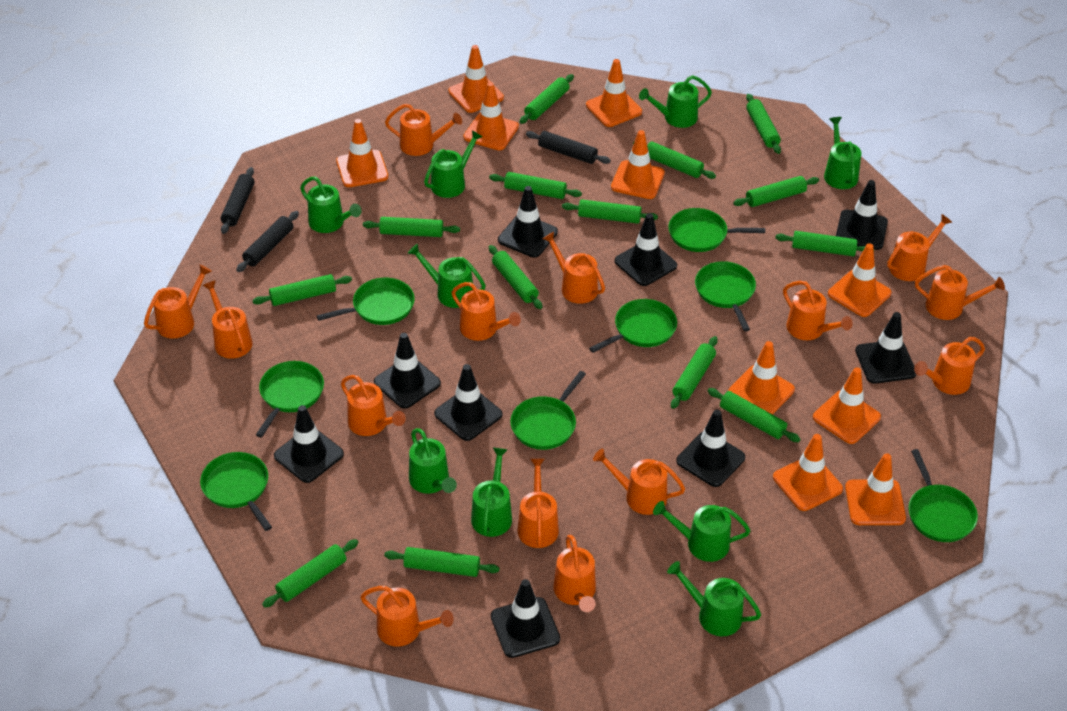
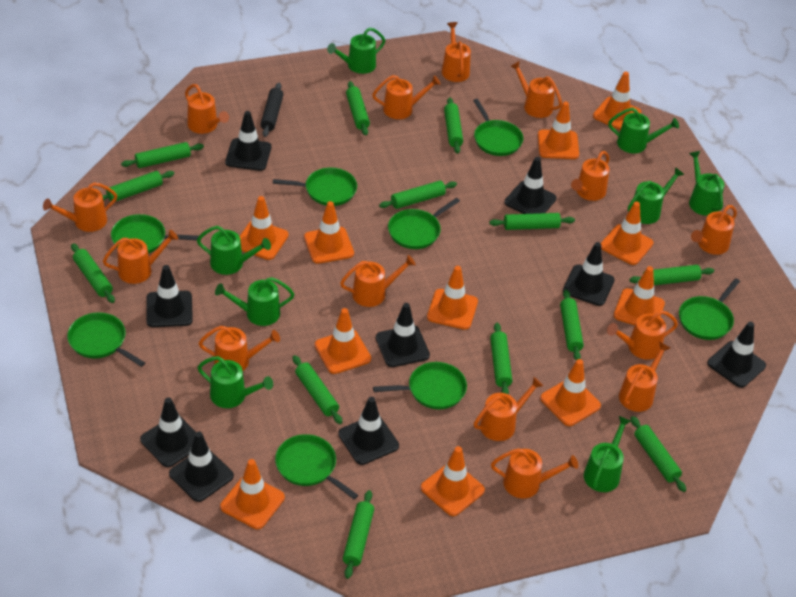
black rolling pin: [221,167,255,234] [236,211,299,272] [526,131,611,164] = 3 -> [260,83,283,137] = 1
green rolling pin: [252,274,352,306] [262,539,359,608] [363,217,460,237] [384,547,500,577] [489,172,582,199] [489,245,543,309] [519,74,574,124] [562,199,658,224] [633,141,716,179] [671,336,718,409] [707,388,801,442] [733,176,819,207] [746,94,781,154] [775,231,865,257] = 14 -> [71,243,115,303] [102,171,175,202] [121,142,204,168] [293,355,342,424] [343,490,374,579] [346,81,370,136] [379,181,457,209] [444,98,463,154] [490,213,575,230] [490,323,512,394] [560,290,584,361] [629,265,714,285] [631,416,686,492] = 13
green watering can: [300,177,362,233] [408,244,486,308] [409,428,457,494] [424,130,483,198] [471,448,512,537] [639,75,712,128] [653,501,750,562] [667,561,761,636] [824,117,861,189] = 9 -> [197,226,271,275] [198,356,273,408] [215,277,294,326] [327,28,385,74] [584,416,631,492] [608,108,679,153] [628,167,684,224] [689,151,724,216] = 8
orange traffic cone: [336,119,388,187] [448,45,504,113] [463,82,519,150] [586,59,642,127] [611,130,665,199] [728,341,795,415] [773,434,843,511] [813,367,881,444] [828,243,891,317] [845,453,906,525] = 10 -> [220,459,285,529] [239,196,288,260] [304,201,354,264] [315,308,371,374] [421,446,485,516] [427,266,478,330] [538,102,579,159] [540,359,601,426] [593,71,641,130] [601,202,653,265] [614,266,665,325] = 11

